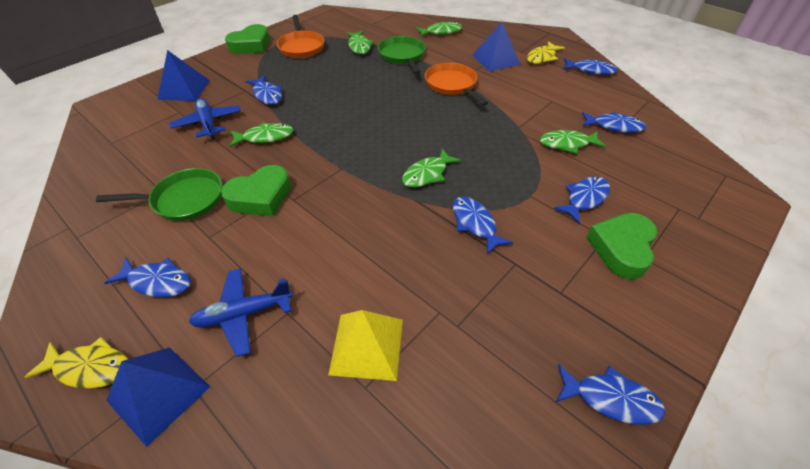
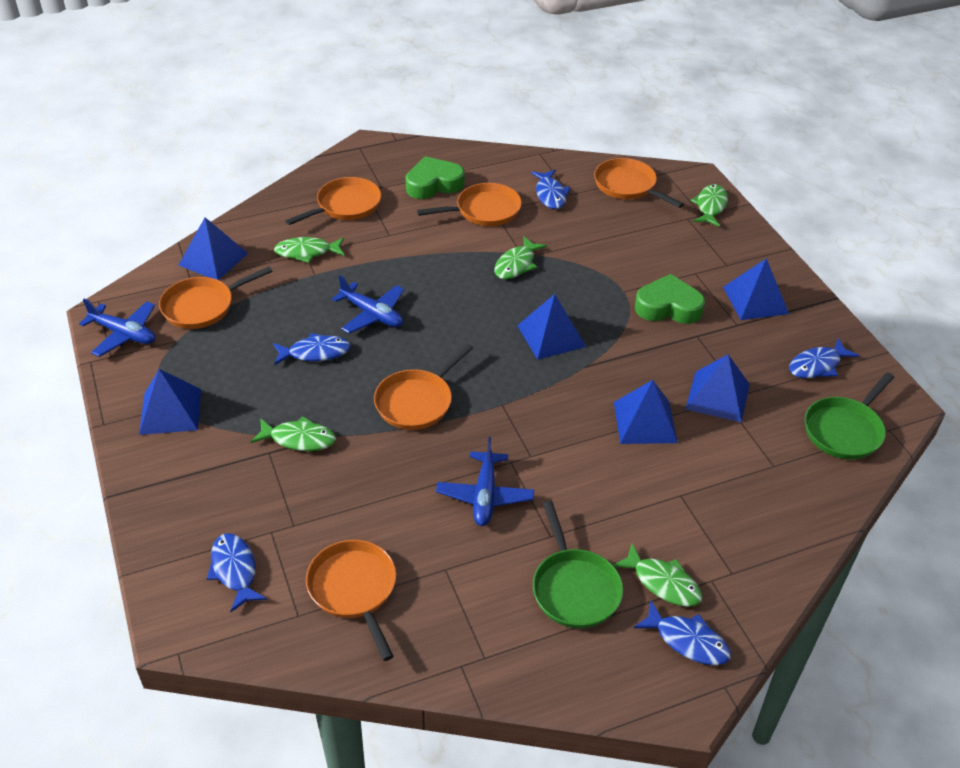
blue fish: [104,258,191,297] [245,75,282,105] [453,196,513,255] [554,176,610,224] [556,364,666,425] [563,58,617,75] [582,112,646,133] = 7 -> [207,533,267,612] [273,333,351,365] [531,170,570,209] [633,601,731,665] [789,338,859,378] = 5
blue plane: [169,98,241,139] [189,268,293,357] = 2 -> [79,299,156,357] [332,275,404,334] [436,437,534,526] = 3
blue pyramid: [106,348,210,447] [157,50,210,101] [472,22,520,71] = 3 -> [139,369,201,435] [179,217,248,280] [517,294,586,360] [614,380,678,444] [686,354,750,423] [723,258,789,320] = 6
green heart: [221,165,291,216] [225,24,270,54] [586,213,657,280] = 3 -> [406,156,465,199] [635,274,705,324] = 2
orange pan: [277,15,324,58] [425,63,488,106] = 2 -> [159,266,273,329] [285,177,381,225] [306,540,396,661] [374,343,473,430] [417,183,522,226] [594,158,684,208] = 6
yellow fish: [24,337,128,388] [527,41,565,64] = 2 -> none = 0
yellow pyramid: [328,310,403,381] = 1 -> none = 0

